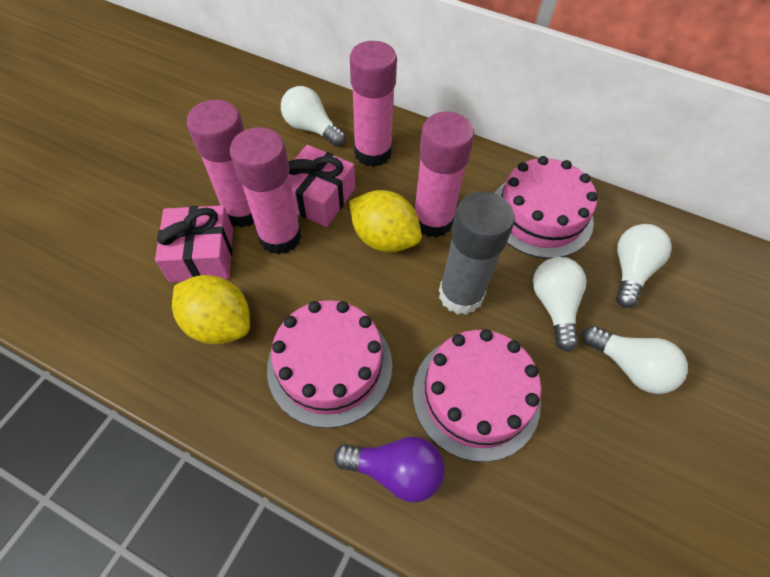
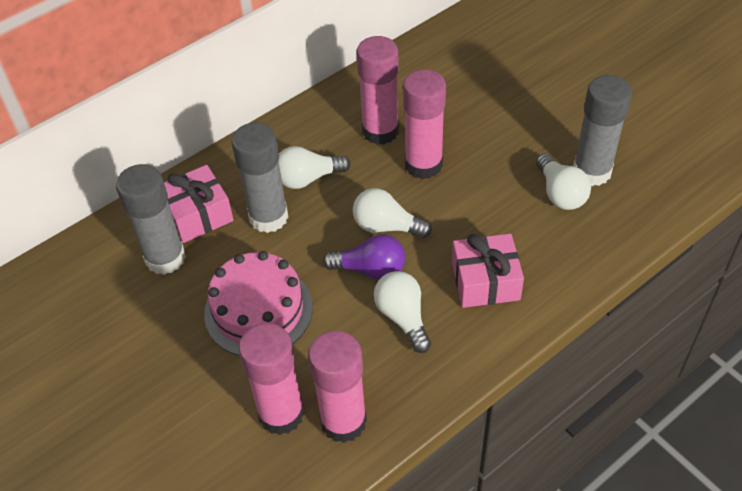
grey glue stick: [439,191,515,315] = 1 -> [116,164,186,275] [231,122,288,233] [573,75,632,186] = 3
pink cake: [267,300,392,428] [413,329,541,462] [495,156,598,259] = 3 -> [204,251,313,356] = 1
yellow lemon: [172,275,250,345] [349,190,422,252] = 2 -> none = 0

